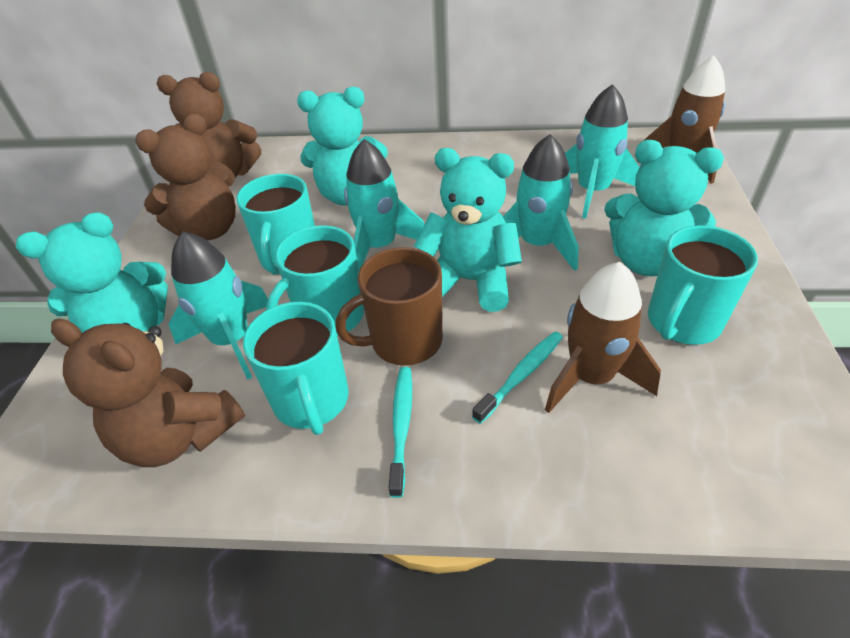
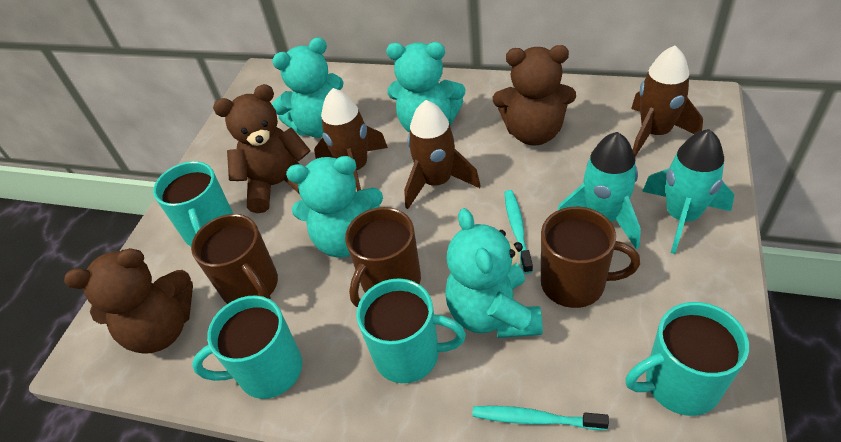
brown mug: [335,247,443,366] = 1 -> [191,214,278,304] [345,207,421,307] [541,207,640,308] = 3
brown rocket: [545,262,661,413] [636,55,725,184] = 2 -> [314,88,388,191] [404,100,481,209] [631,45,703,157] = 3
turquoise rocket: [168,231,268,380] [344,139,424,270] [503,134,579,271] [565,84,639,218] = 4 -> [557,132,641,249] [642,129,734,254] = 2

